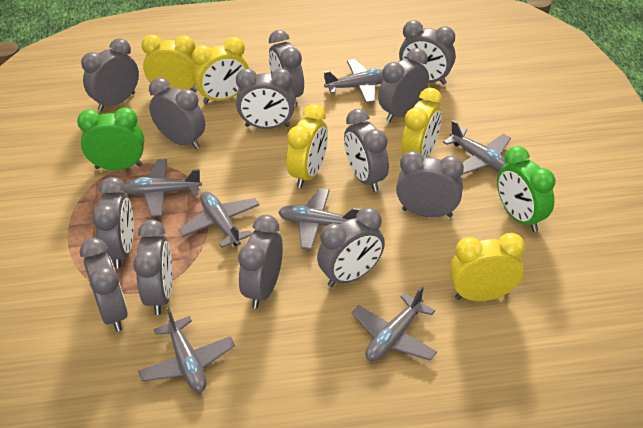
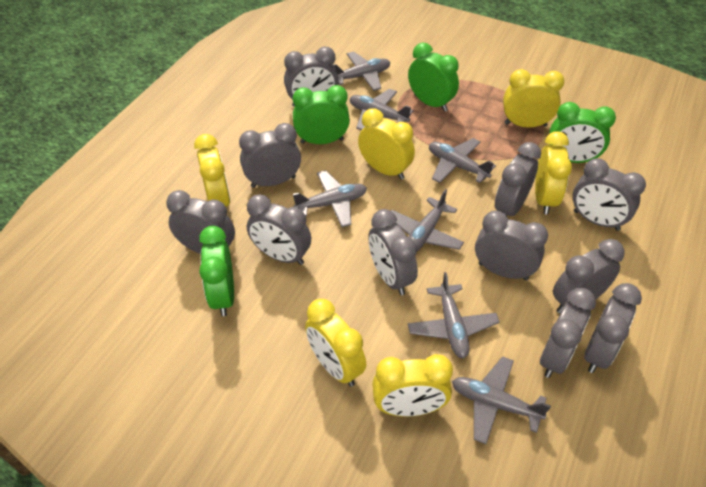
green clock: [77,107,144,170] [497,146,555,232] = 2 -> [199,226,234,316] [293,85,350,144] [408,43,459,112] [549,102,616,163] = 4
grey clock: [80,238,128,332] [81,38,139,111] [92,177,134,268] [133,220,172,315] [149,78,205,149] [236,68,295,129] [238,215,283,308] [269,30,304,107] [317,207,385,287] [344,109,389,192] [378,48,429,122] [396,151,464,217] [399,20,456,85] = 13 -> [166,190,235,254] [239,123,301,188] [247,194,311,265] [284,47,338,107] [368,209,418,295] [475,210,548,280] [495,142,541,216] [540,288,596,378] [553,239,625,314] [573,158,646,231] [584,283,642,373] = 11
yellow clock: [141,34,197,93] [192,37,249,104] [287,104,328,188] [401,88,442,158] [450,233,525,301] = 5 -> [194,134,230,207] [305,299,366,387] [358,108,415,180] [372,354,453,417] [503,69,564,127] [535,131,572,215] = 6

